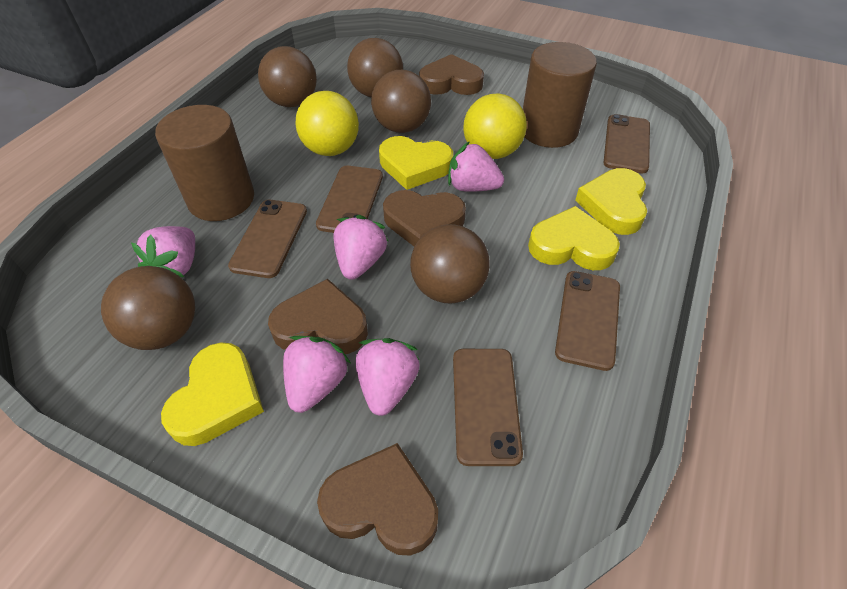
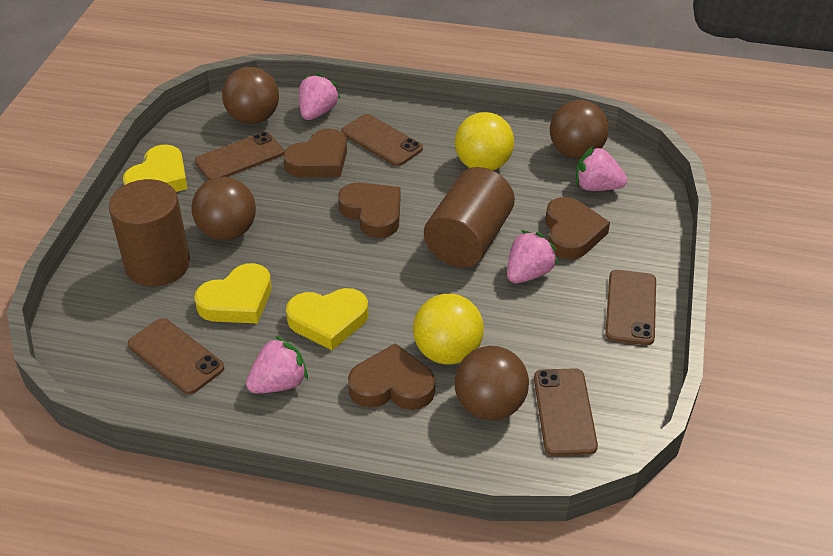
brown ball: [101,266,195,350] [258,46,317,107] [347,38,403,98] [371,70,431,133] [410,224,490,303] = 5 -> [191,177,256,240] [222,67,279,124] [455,346,529,420] [550,100,609,159] = 4
pink strawberry: [131,226,195,277] [283,336,351,413] [333,215,388,280] [356,338,420,416] [448,141,504,192] = 5 -> [246,336,308,393] [299,73,341,120] [507,230,558,283] [576,146,627,191] = 4
yellow heart: [161,343,264,446] [379,136,453,190] [528,206,620,270] [575,168,647,235] = 4 -> [123,145,188,192] [194,263,272,324] [286,288,368,350] = 3

